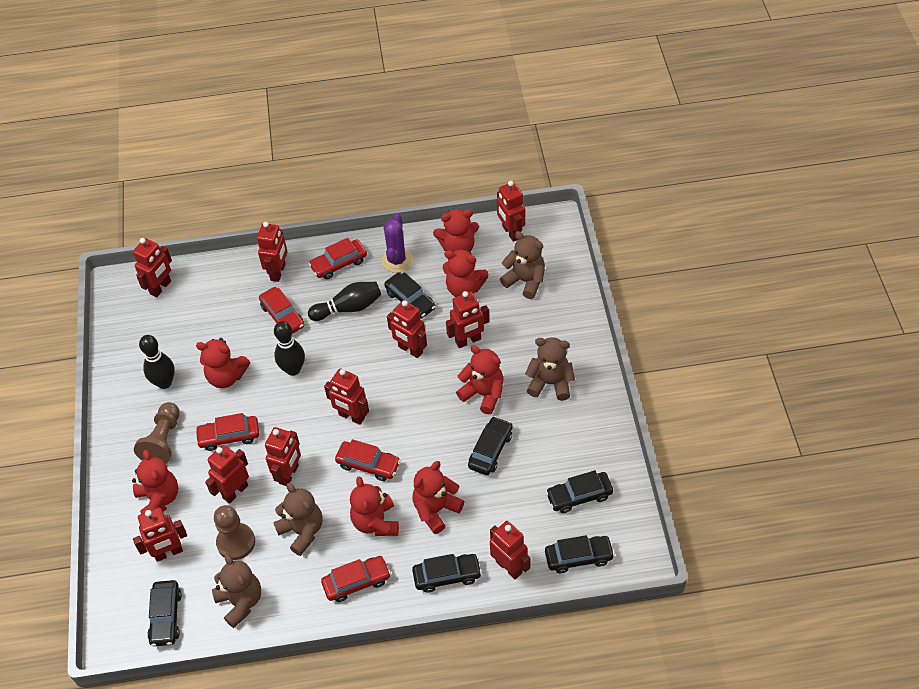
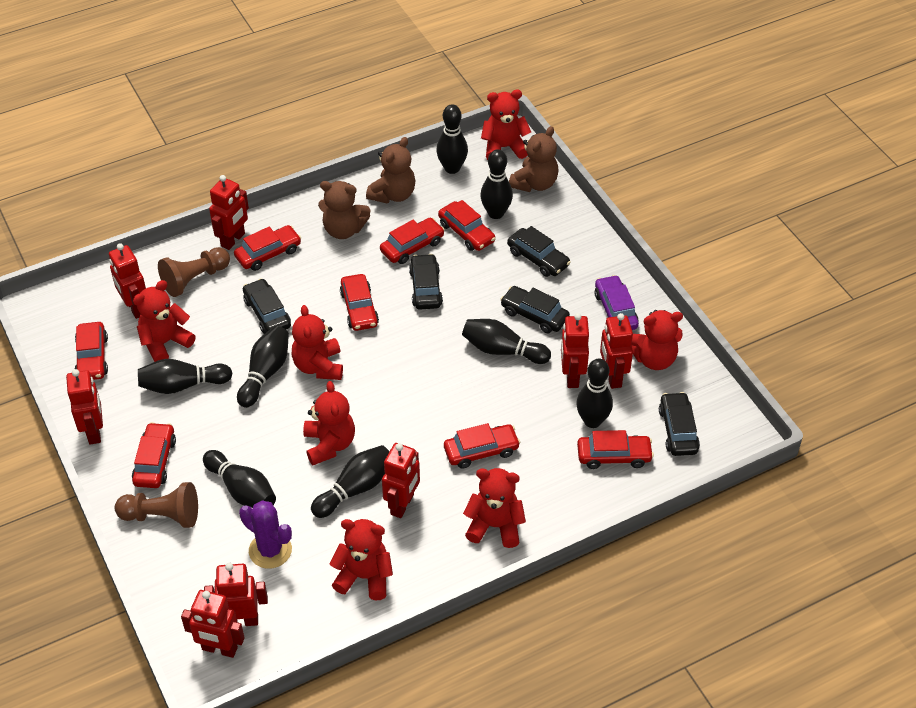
black bowling pin: [139,335,175,389] [274,321,305,376] [308,282,382,321] = 3 -> [138,359,232,394] [203,450,276,508] [237,326,289,408] [311,445,390,518] [436,104,468,174] [462,319,551,364] [480,149,513,219] [576,359,613,428] = 8
black car: [147,580,182,647] [384,272,436,319] [412,554,482,593] [468,416,513,475] [545,535,615,573] [546,470,613,513] = 6 -> [243,278,291,334] [409,254,443,310] [500,286,570,333] [507,226,571,277] [659,392,700,456] = 5
brown teddy bear: [212,554,261,628] [273,483,323,556] [500,231,545,299] [525,337,575,401] = 4 -> [318,181,370,239] [366,137,416,204] [509,126,558,192] = 3
purple car: none = 0 -> [594,275,639,330] = 1
red car: [195,413,259,451] [259,287,304,334] [309,238,367,279] [321,556,391,602] [335,439,401,481] = 5 -> [75,322,108,380] [132,422,176,488] [234,225,301,271] [340,274,379,331] [380,218,445,264] [438,200,496,251] [444,423,520,469] [577,430,654,469] = 8
red robot: [133,238,172,298] [133,507,187,562] [205,444,249,504] [257,222,287,282] [265,427,301,486] [324,368,369,425] [387,300,427,358] [446,291,489,348] [490,521,531,580] [497,181,526,242] = 10 -> [66,369,103,445] [109,243,146,319] [181,590,245,658] [204,563,268,626] [209,175,249,250] [382,443,420,518] [561,313,589,388] [600,313,633,389] = 8

